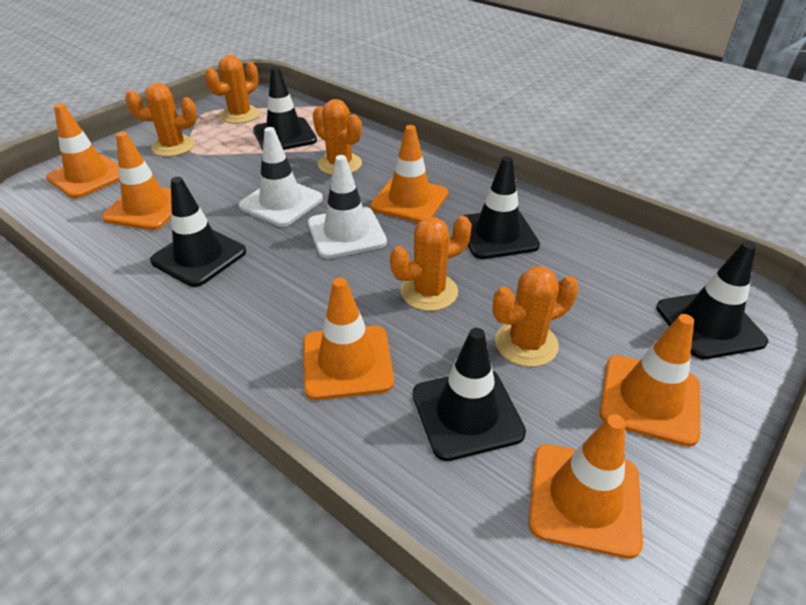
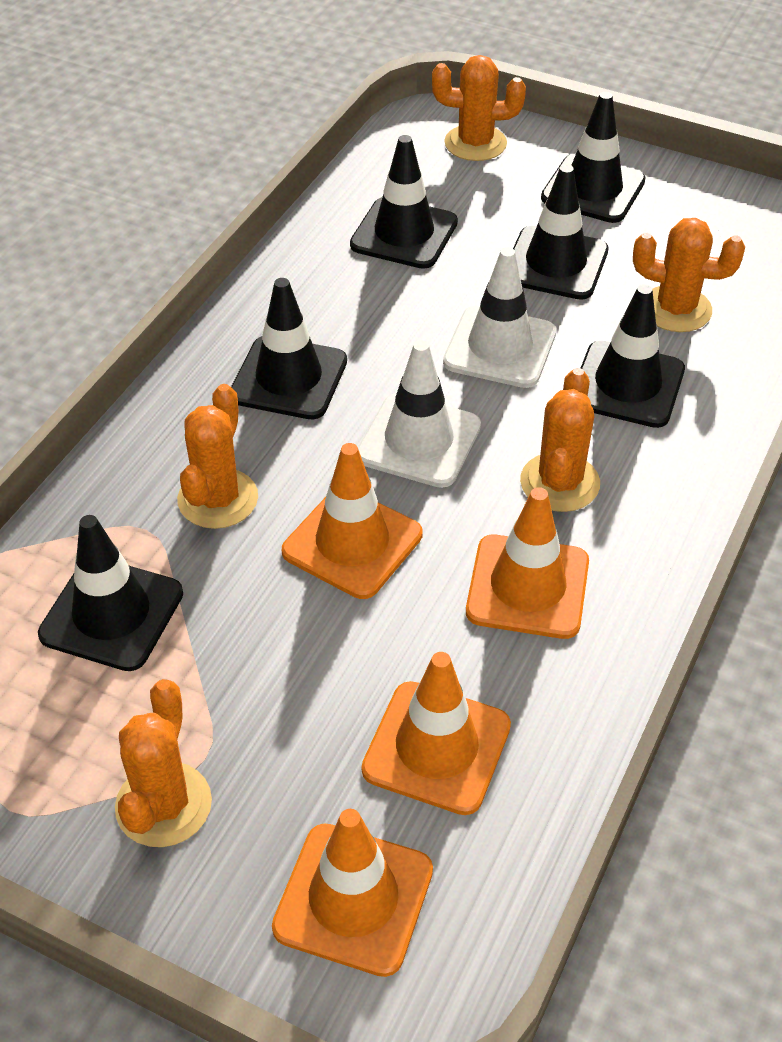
black traffic cone: [150,177,246,287] [253,67,317,150] [413,328,526,461] [463,156,540,259] [656,241,768,359] = 5 -> [38,515,183,671] [231,278,347,419] [350,135,458,269] [513,164,608,300] [541,92,646,223] [581,284,685,428] = 6
orange traffic cone: [46,103,120,199] [102,132,172,230] [303,277,394,400] [370,125,448,223] [528,414,643,559] [600,314,700,447] = 6 -> [272,809,433,977] [282,443,423,599] [361,652,511,815] [466,487,589,639] = 4

